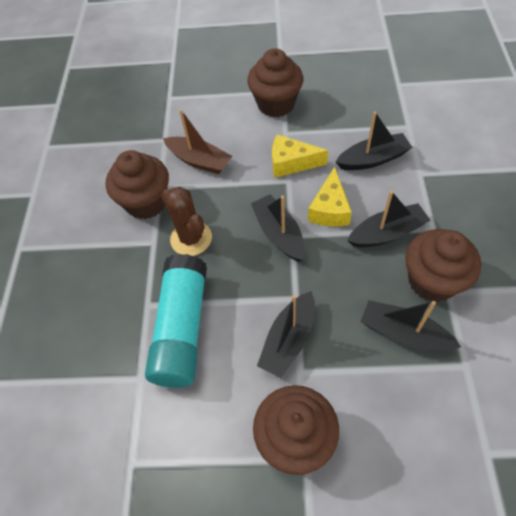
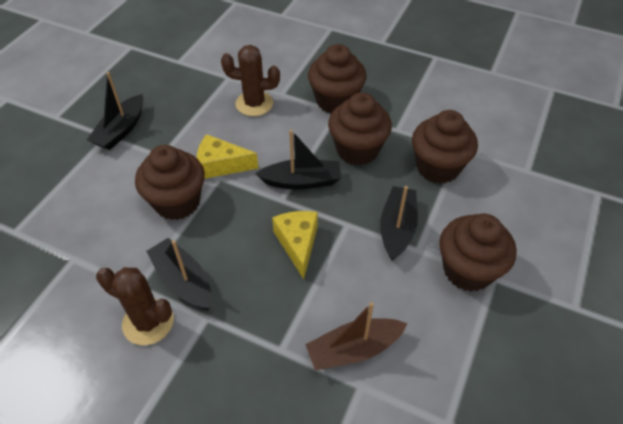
black boat: [251,195,305,262] [257,291,315,378] [336,111,412,170] [347,191,431,247] [361,300,461,351] = 5 -> [87,72,143,150] [146,238,212,310] [255,130,341,189] [380,186,418,261] = 4
brown cactus: [161,187,212,256] = 1 -> [96,267,174,345] [221,45,280,116] = 2
brown cupcake: [106,150,169,219] [247,48,303,117] [253,385,339,475] [405,229,481,302] = 4 -> [135,145,205,220] [308,44,367,114] [328,92,392,165] [412,110,478,184] [439,214,516,292] = 5
turquoise glue stick: [145,254,207,388] = 1 -> none = 0

